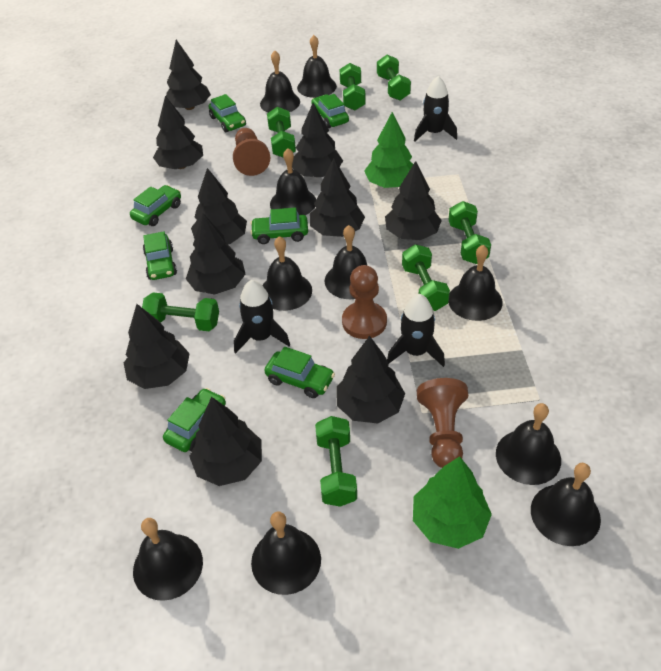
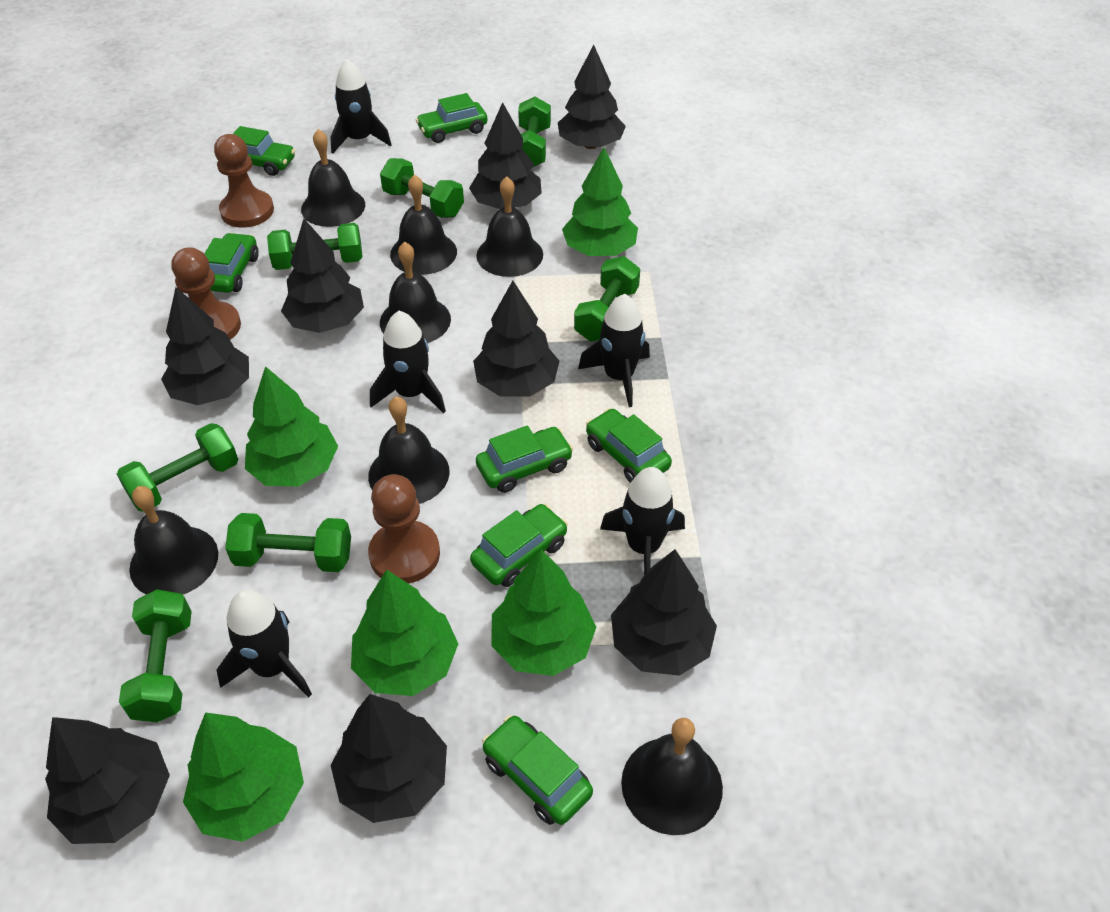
black bell: [133,518,203,601] [251,511,321,595] [260,50,300,113] [262,236,312,311] [270,148,316,215] [297,35,337,98] [325,225,367,299] [449,245,503,321] [496,403,561,485] [531,463,601,546] = 10 -> [129,486,218,595] [301,129,365,227] [368,396,450,504] [380,242,451,343] [390,174,457,275] [476,176,543,277] [621,718,723,835] = 7
black rocket: [234,280,290,354] [387,294,445,367] [414,76,457,141] = 3 -> [217,590,312,697] [330,59,392,154] [370,311,446,413] [578,294,650,407] [600,467,685,576] = 5
black tree: [124,304,190,389] [153,96,203,169] [166,40,211,110] [186,213,246,295] [189,397,262,486] [191,168,247,244] [292,103,343,177] [310,159,365,237] [336,336,405,424] [385,161,442,240] = 10 -> [45,717,170,844] [161,287,249,405] [281,219,364,333] [331,694,447,823] [469,102,542,209] [473,281,559,396] [558,45,626,149] [611,549,717,676] = 8
green tree: [364,112,413,188] [413,456,492,549] = 2 -> [183,712,304,842] [245,366,338,486] [351,570,458,696] [491,549,596,676] [562,148,638,256] = 5

